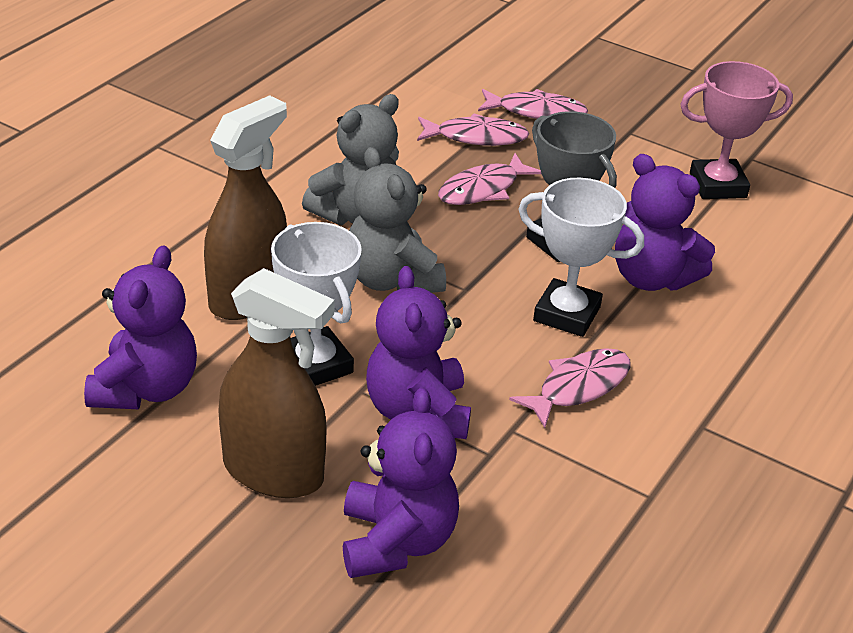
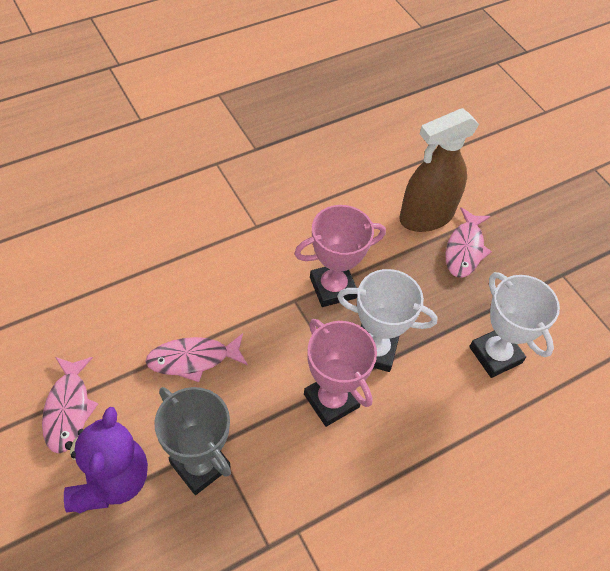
brown spray bottle: [204,95,287,320] [218,268,335,498] = 2 -> [399,108,479,232] = 1
grey teddy bear: [302,94,399,225] [349,147,446,293] = 2 -> none = 0
pink fish: [417,113,529,146] [438,153,541,205] [478,89,588,119] [509,348,631,428] = 4 -> [42,357,98,454] [145,333,248,382] [446,207,492,278] = 3
pink trophy: [680,61,793,199] = 1 -> [294,205,386,307] [304,319,377,427] = 2
purple teddy bear: [84,245,197,409] [343,387,459,578] [366,266,471,439] [615,154,715,291] = 4 -> [64,407,148,513] = 1

